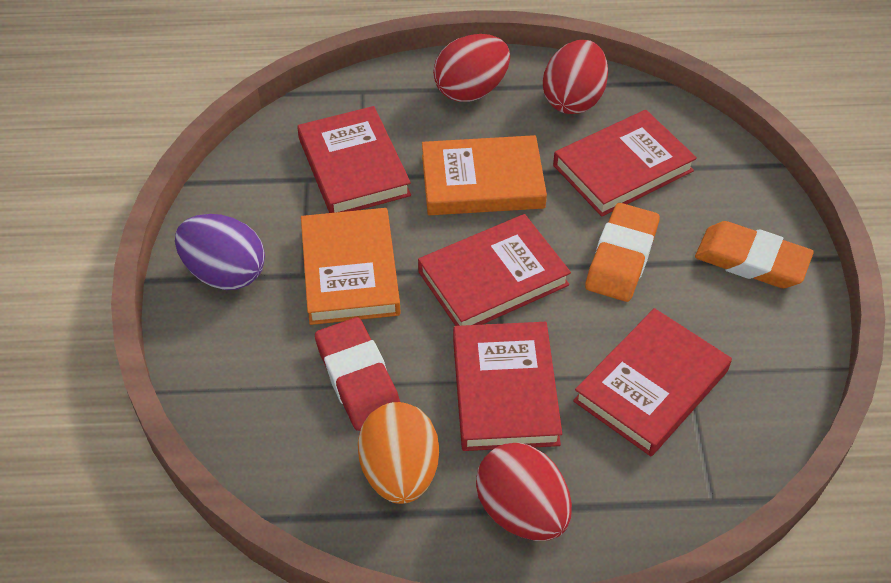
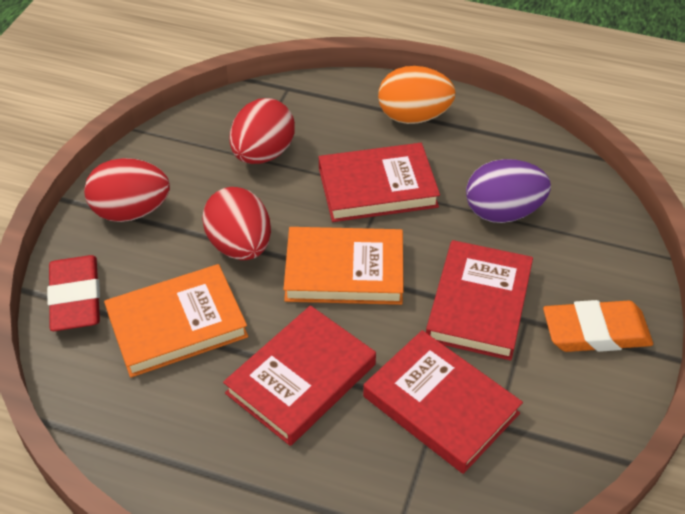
orange eraser: [585,203,660,302] [695,221,814,288] = 2 -> [543,300,653,352] = 1
red book: [297,106,411,213] [418,214,571,326] [453,322,562,451] [553,110,697,217] [573,308,732,456] = 5 -> [223,305,376,446] [319,143,440,222] [363,330,523,474] [426,240,533,360] = 4

